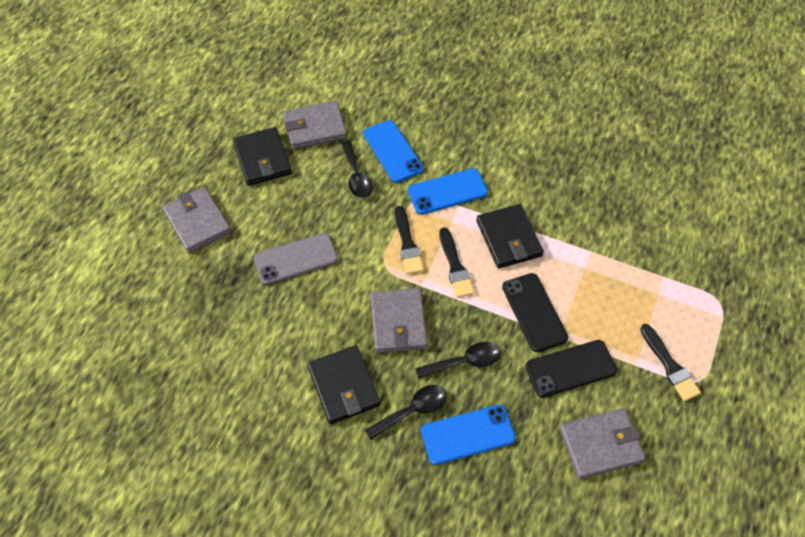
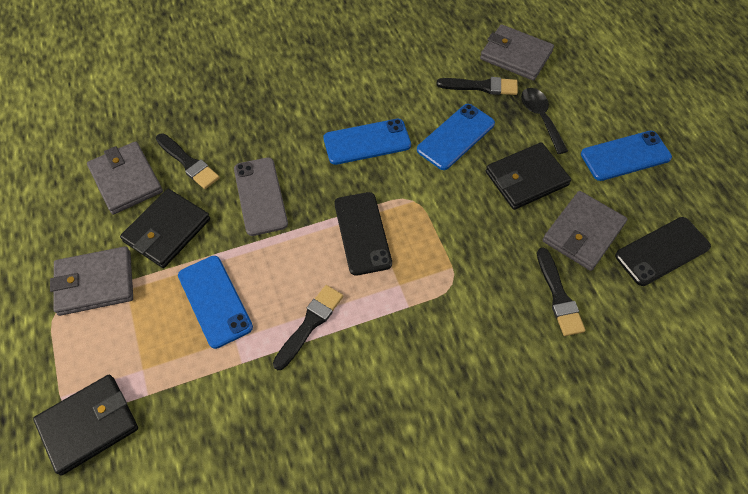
black brush: [395,206,424,274] [439,227,475,298] [640,324,701,401] = 3 -> [156,133,220,189] [273,285,343,370] [436,77,518,95] [537,248,585,336] = 4
black spoon: [341,140,373,198] [365,385,447,440] [415,342,501,379] = 3 -> [521,88,568,154] = 1
blue phone: [363,120,424,183] [408,168,488,215] [421,405,516,465] = 3 -> [178,256,253,349] [323,119,411,165] [417,104,495,170] [581,131,672,181] = 4

